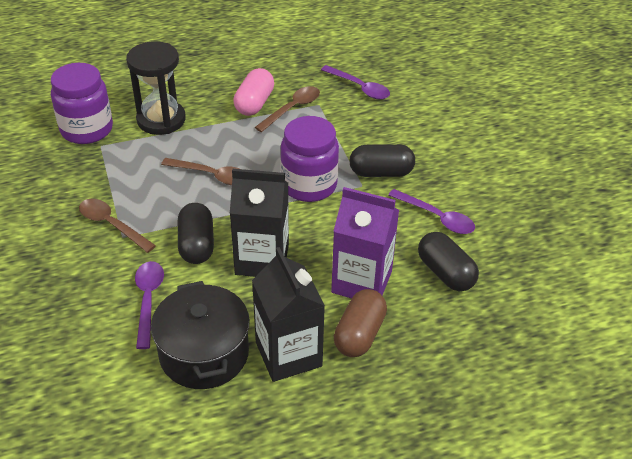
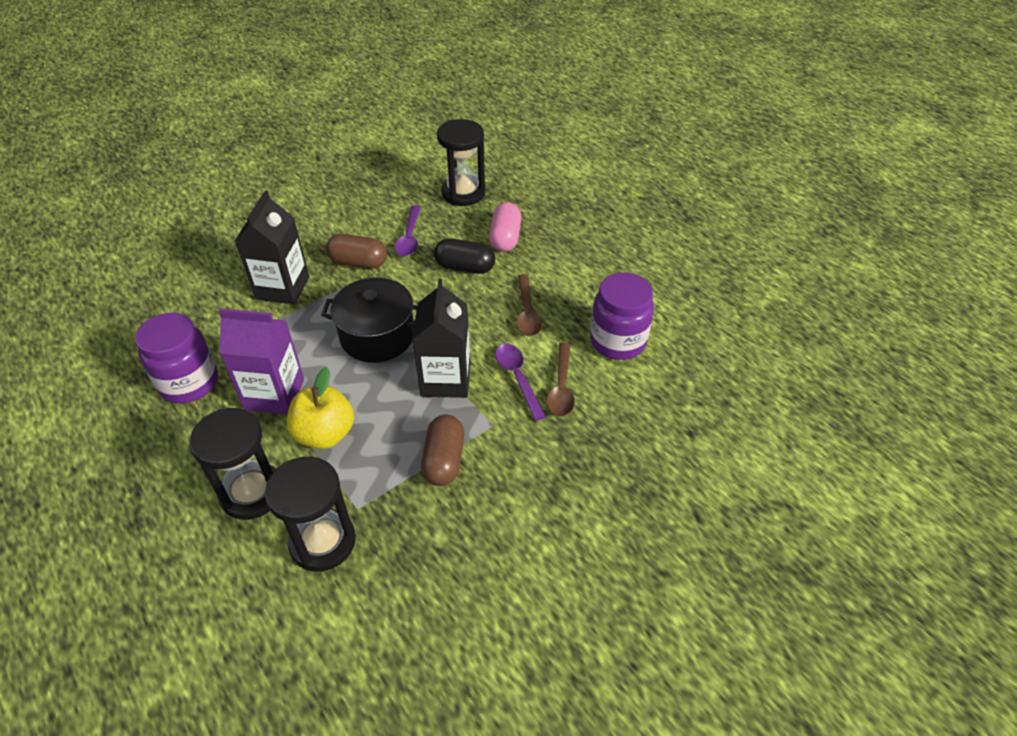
black capsule: [178,203,214,264] [349,144,415,177] [418,232,479,291] = 3 -> [434,238,495,274] = 1
black hourglass: [126,41,186,135] = 1 -> [189,408,276,520] [265,457,356,572] [437,119,486,206] = 3
brown capsule: [334,289,387,357] = 1 -> [326,234,387,269] [421,415,464,486] = 2
brown spoon: [79,199,156,253] [161,158,239,185] [255,86,320,132] = 3 -> [516,274,542,336] [547,342,575,417] = 2
purple spoon: [135,261,164,349] [321,65,390,100] [388,189,475,234] = 3 -> [394,205,421,257] [495,344,546,421] = 2
yellow apple: none = 0 -> [287,367,354,449] = 1

